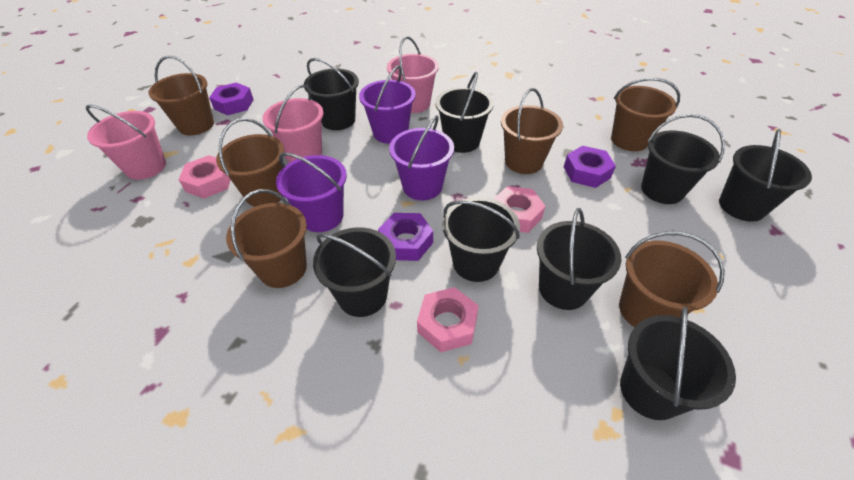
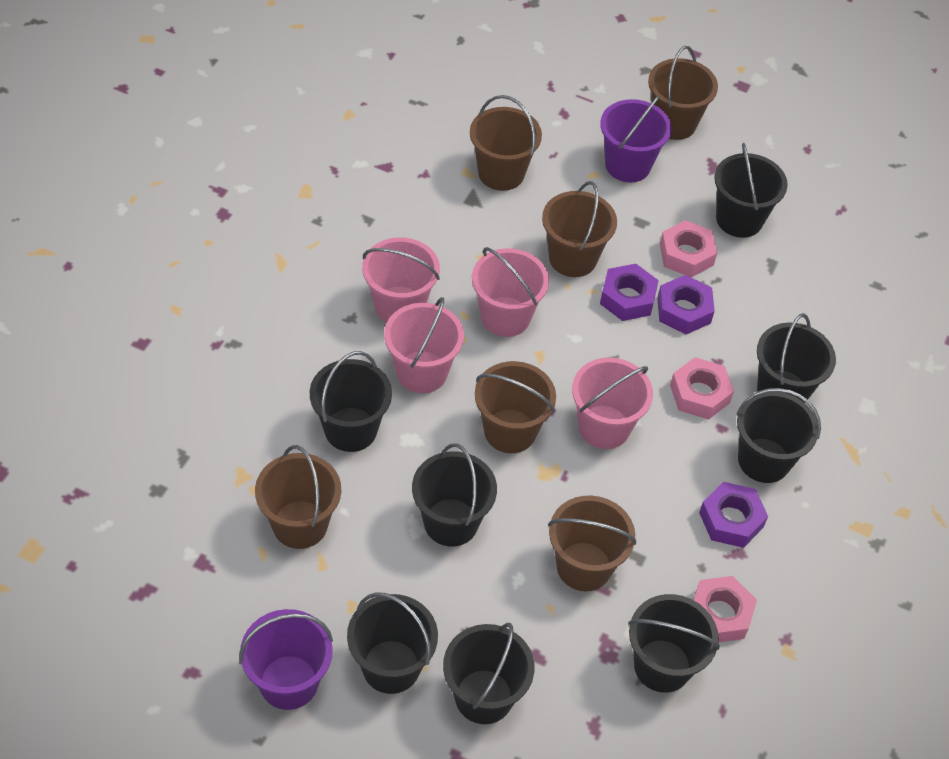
pink bucket: [86,105,166,180] [263,85,324,163] [387,36,439,113] = 3 -> [362,237,440,323] [384,297,464,393] [472,247,549,337] [572,357,653,449] = 4
purple bucket: [276,152,347,232] [359,65,416,144] [389,115,454,200] = 3 -> [239,609,333,710] [600,95,672,182] = 2

